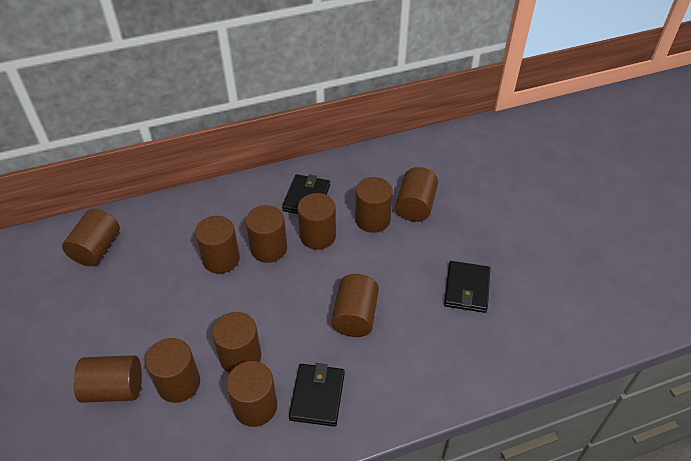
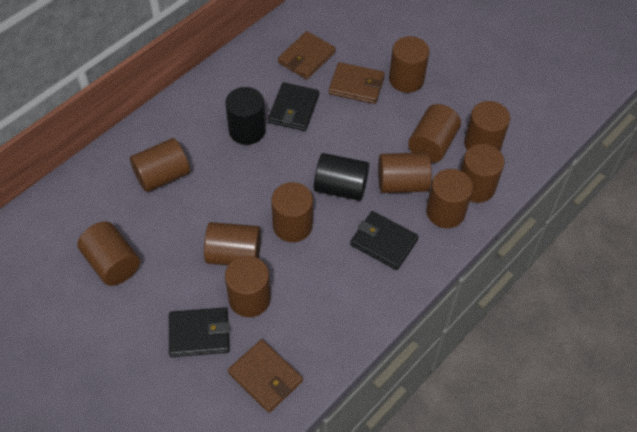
black cylinder: none = 0 -> [225,87,266,145] [314,153,369,201] = 2
brown wallet: none = 0 -> [228,339,303,413] [278,31,336,79] [329,62,385,104] = 3

